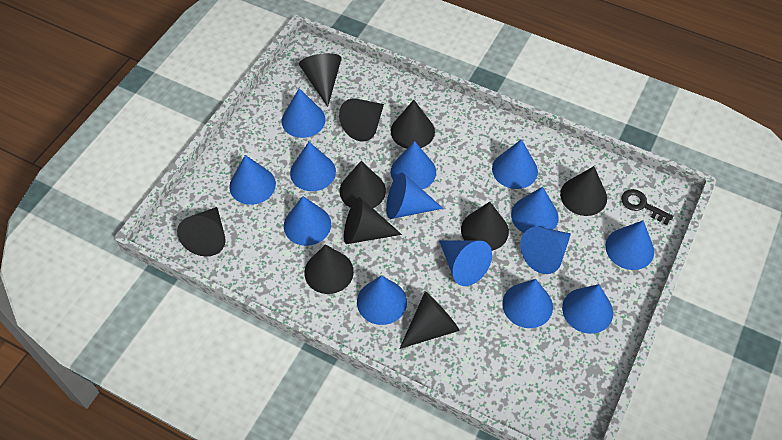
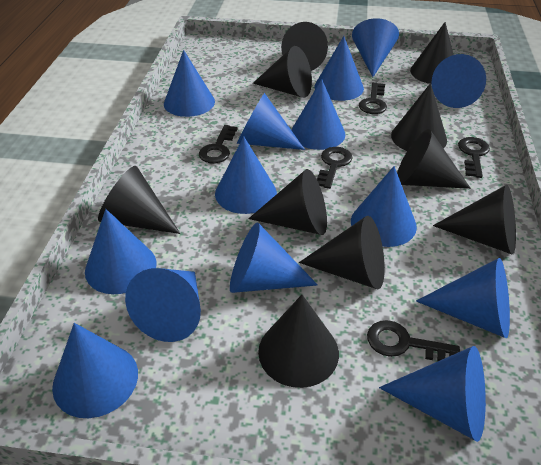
black key: [621,189,673,225] = 1 -> [199,125,238,163] [317,147,353,189] [359,82,387,114] [367,320,460,361] [458,137,490,178] = 5

